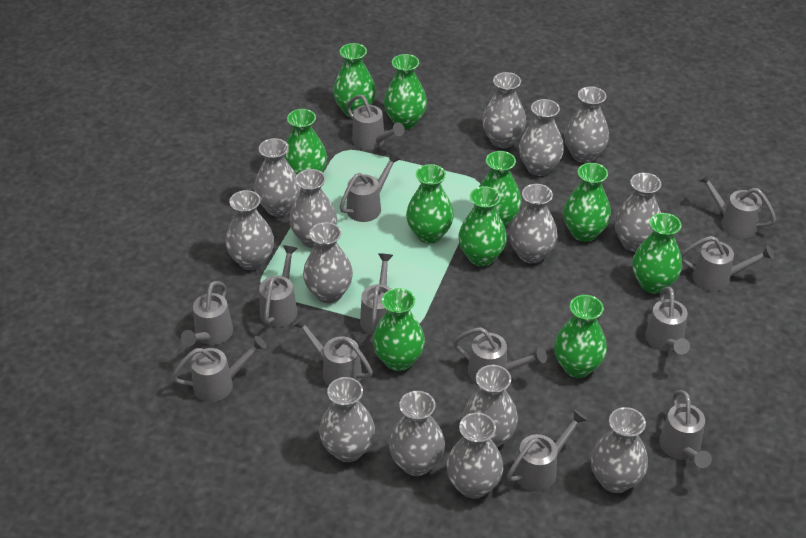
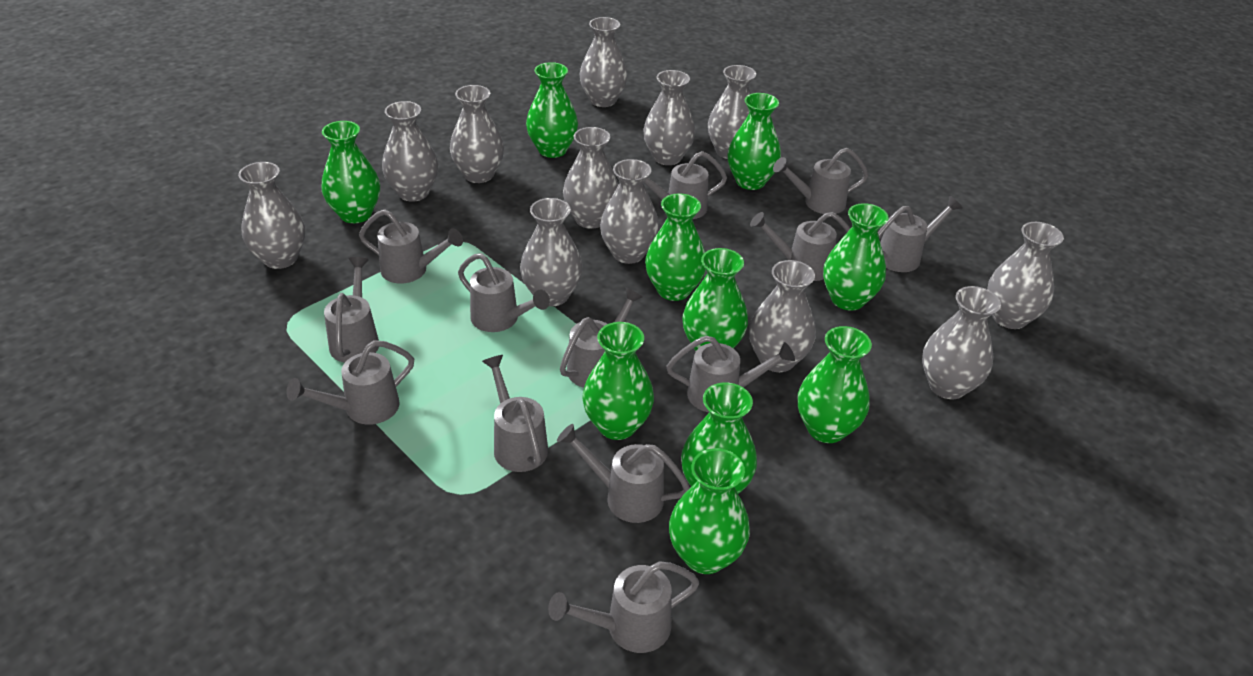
grey vase: [225,190,274,270] [254,138,301,217] [289,169,337,248] [303,222,353,303] [319,377,375,462] [389,391,445,476] [446,413,503,499] [463,365,518,448] [482,72,526,148] [509,184,558,264] [519,99,564,176] [564,87,609,163] [591,407,648,493] [614,173,661,252] = 14 -> [238,162,305,269] [382,101,438,202] [450,85,504,183] [520,198,583,306] [563,127,618,229] [580,17,628,107] [600,159,659,264] [643,70,695,165] [708,65,756,159] [749,260,816,372] [922,286,1001,399] [987,222,1064,329] = 12

